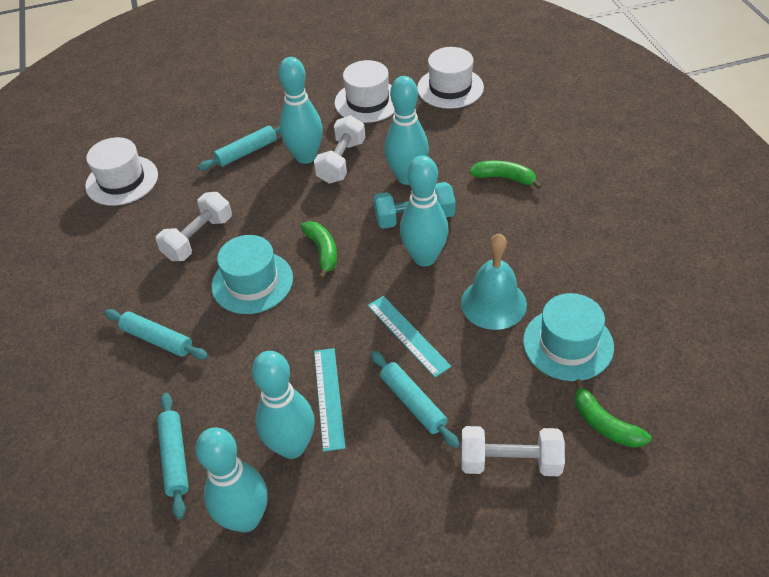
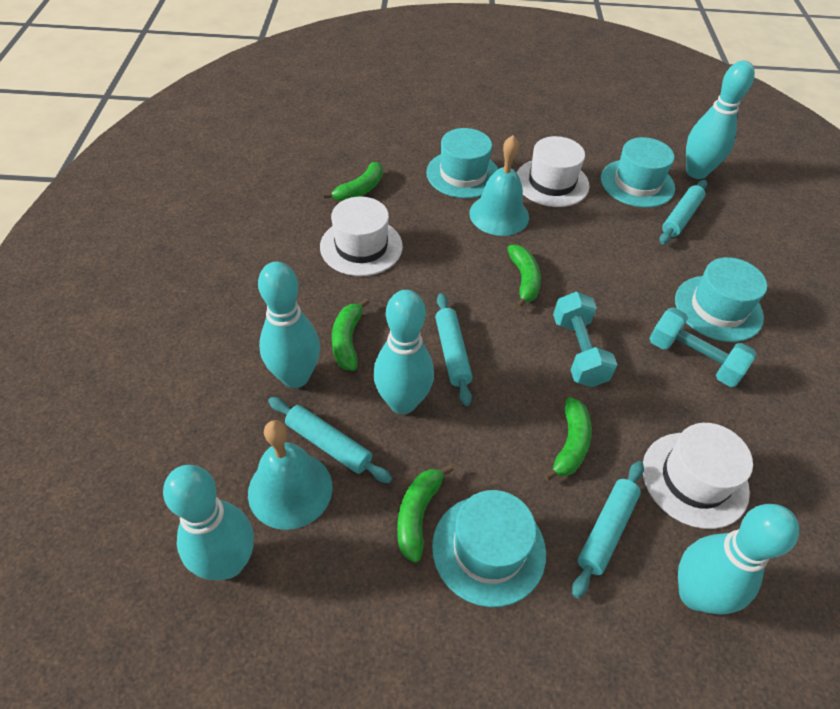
green banana: [300,221,337,279] [469,161,542,189] [575,379,652,448] = 3 -> [323,162,383,201] [332,298,370,371] [397,465,453,563] [507,245,541,309] [544,397,592,481] = 5
turquoise bell: [461,234,527,330] = 1 -> [248,420,333,530] [469,135,529,236] = 2
turquoise dumbbell: [373,182,455,229] = 1 -> [553,292,617,387] [649,308,756,387] = 2
turquoise hat: [211,235,293,314] [523,293,614,381] = 2 -> [426,128,498,198] [432,490,546,607] [601,137,675,208] [675,257,767,342] = 4
turquoise ruler: [314,348,345,452] [368,296,451,377] = 2 -> none = 0
white dumbbell: [156,192,232,261] [314,115,365,184] [461,426,565,476] = 3 -> none = 0

